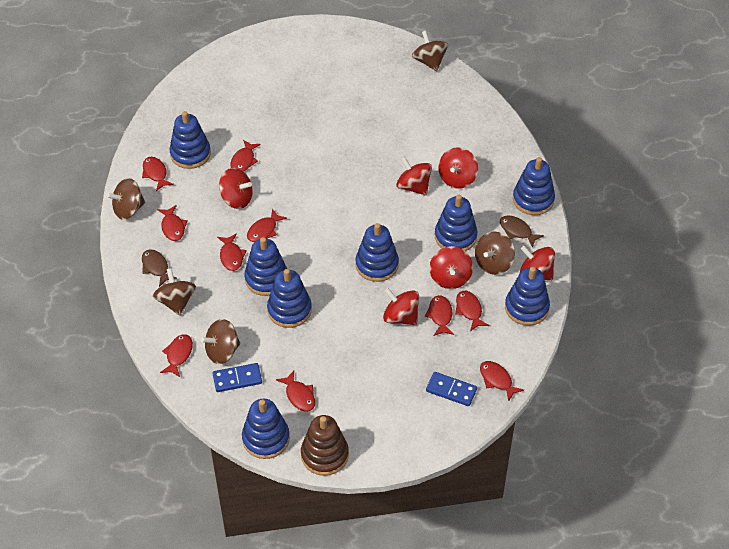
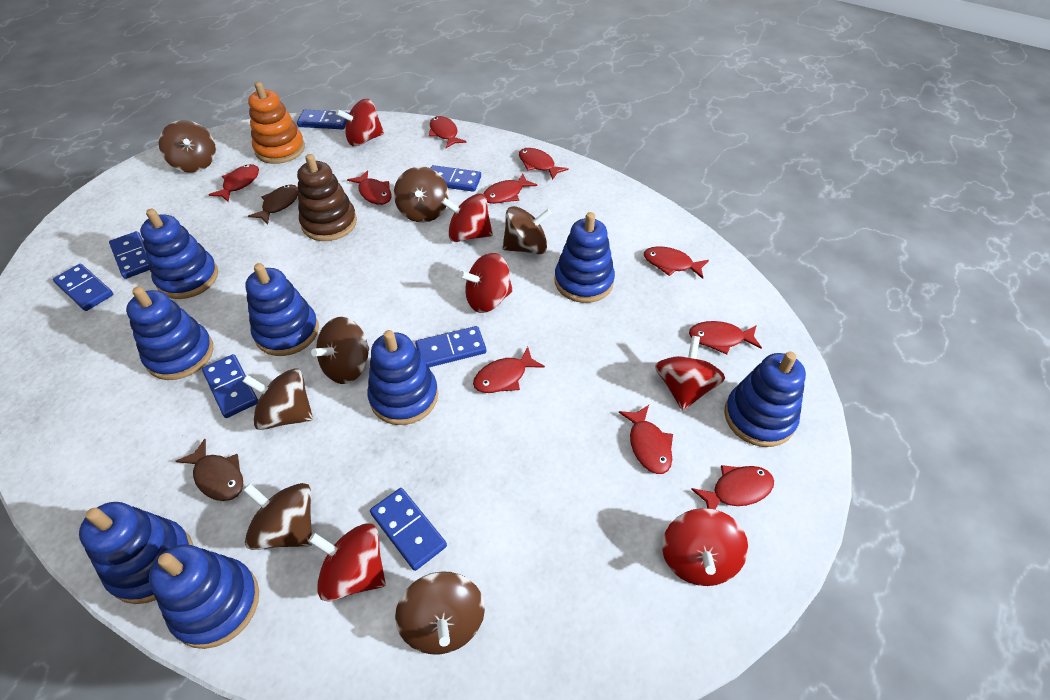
blue domino: [213,363,262,392] [426,372,477,406] = 2 -> [53,264,113,311] [109,231,150,279] [202,354,258,418] [297,110,349,129] [370,488,447,571] [415,326,486,367] [431,165,481,192] = 7
brown spinning top: [107,178,145,220] [153,268,196,315] [201,319,240,364] [412,31,448,71] [475,232,515,275] = 5 -> [159,120,216,173] [242,368,313,430] [243,483,312,550] [311,317,369,384] [394,166,449,223] [395,571,485,654] [503,206,552,254] = 7
orange stacking toy: none = 0 -> [248,82,305,164] = 1

